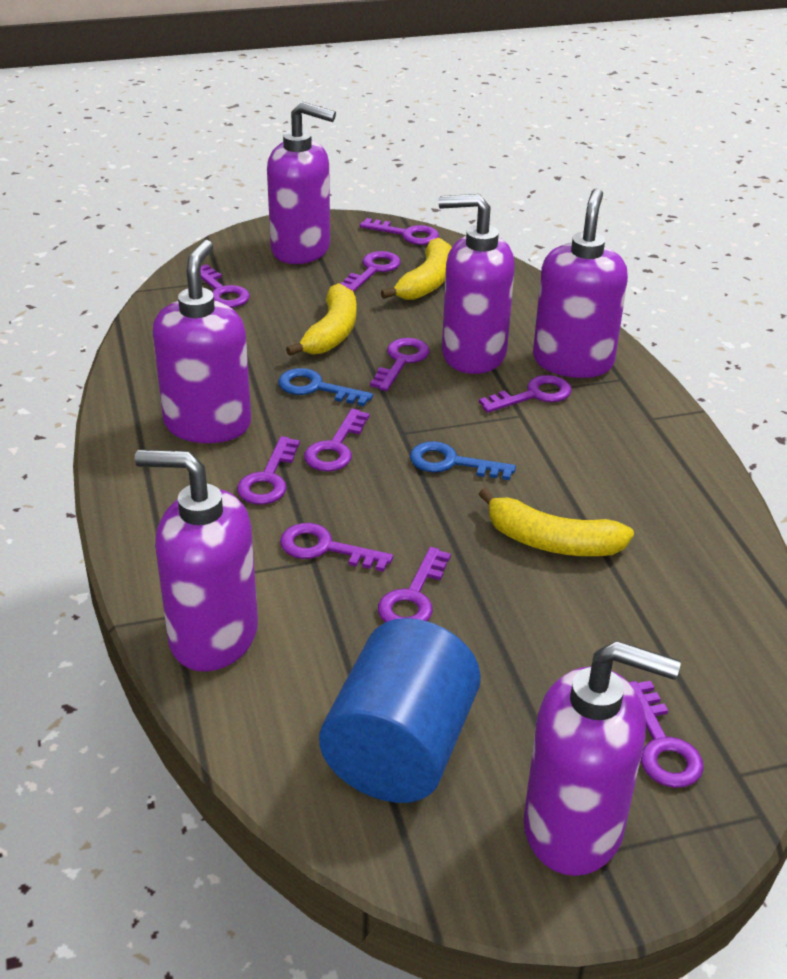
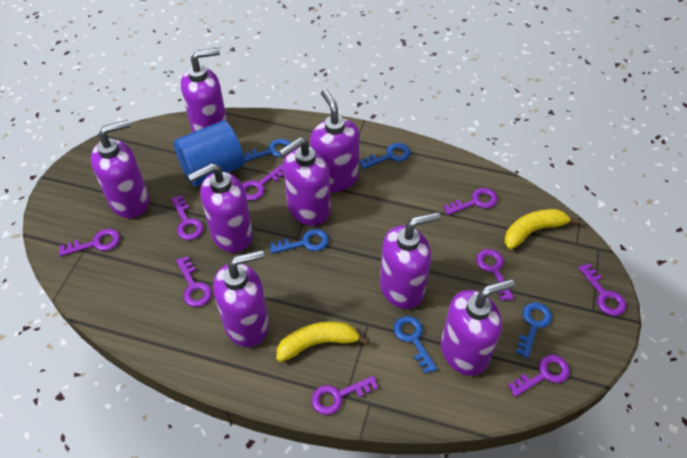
blue key: [278,368,373,406] [410,441,516,480] = 2 -> [244,139,290,162] [270,229,329,254] [359,143,411,169] [393,316,437,374] [516,302,552,359] = 5
purple key: [200,264,250,308] [237,436,300,505] [280,523,393,572] [304,409,370,472] [340,251,401,292] [360,218,439,245] [370,338,430,391] [378,547,451,622] [479,375,572,413] [629,681,704,788] = 10 -> [59,229,120,256] [171,195,203,240] [176,256,212,307] [242,164,284,201] [311,376,378,415] [443,188,498,215] [476,249,514,301] [508,355,570,397] [578,263,626,316] = 9
purple soap dispenser: [135,450,258,672] [153,240,251,443] [267,102,336,264] [438,194,514,374] [523,641,681,876] [533,188,628,378] = 6 -> [91,120,149,218] [181,48,227,132] [188,163,253,252] [213,250,269,347] [279,137,330,226] [310,89,360,192] [380,212,440,309] [441,279,515,376] = 8
yellow banana: [286,283,356,356] [381,238,452,300] [479,488,634,556] = 3 -> [276,322,369,362] [504,209,580,250] = 2

